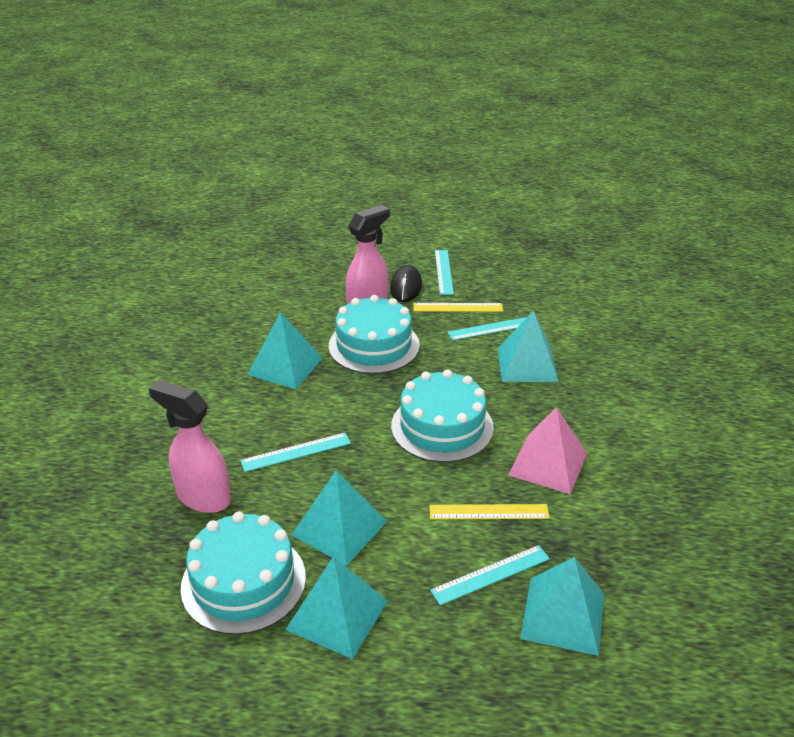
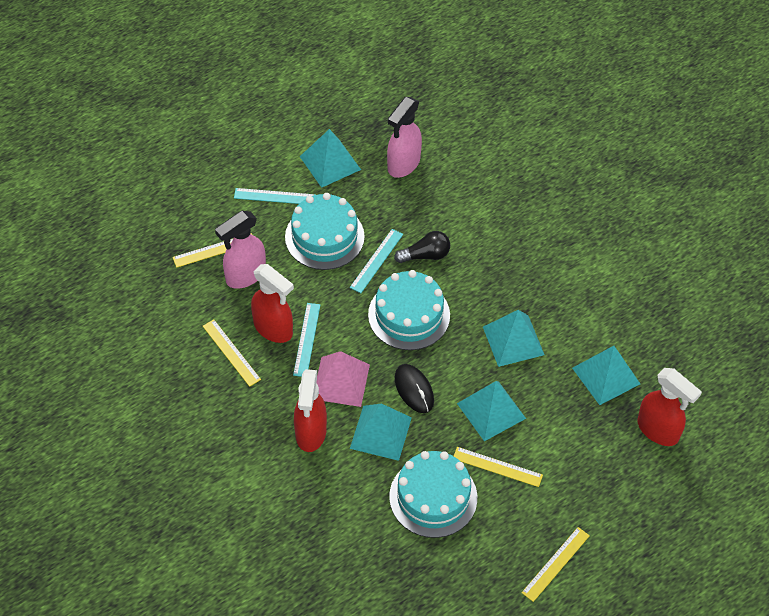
black light bulb: none = 0 -> [394,231,450,263] = 1
red spray bottle: none = 0 -> [251,264,294,343] [294,369,327,452] [637,368,702,446] = 3
turquoise ruler: [240,433,351,472] [430,545,550,606] [435,250,454,295] [447,317,527,341] = 4 -> [234,188,316,204] [293,303,320,377] [350,229,403,293] = 3
yellow ruler: [413,303,503,312] [429,504,550,520] = 2 -> [172,233,252,268] [203,319,261,387] [454,447,543,487] [521,527,590,602] = 4

